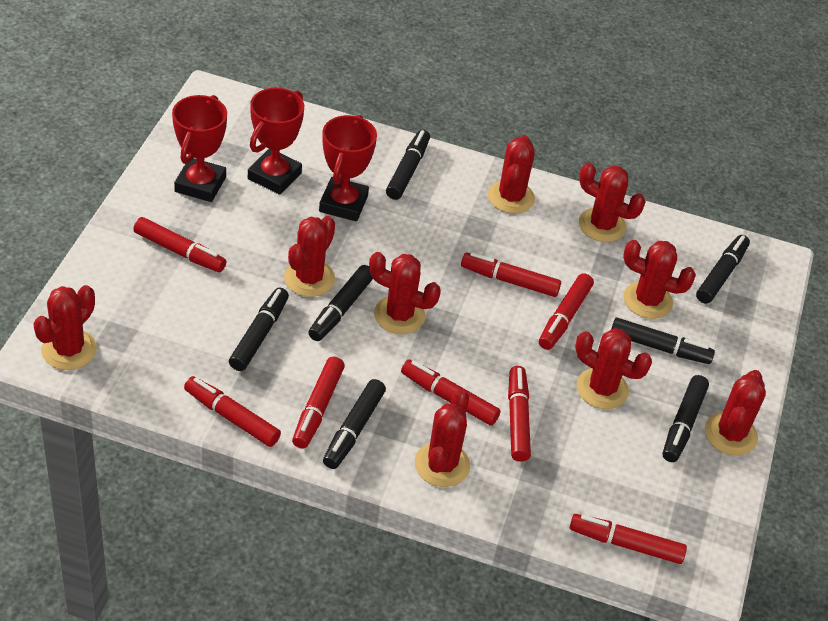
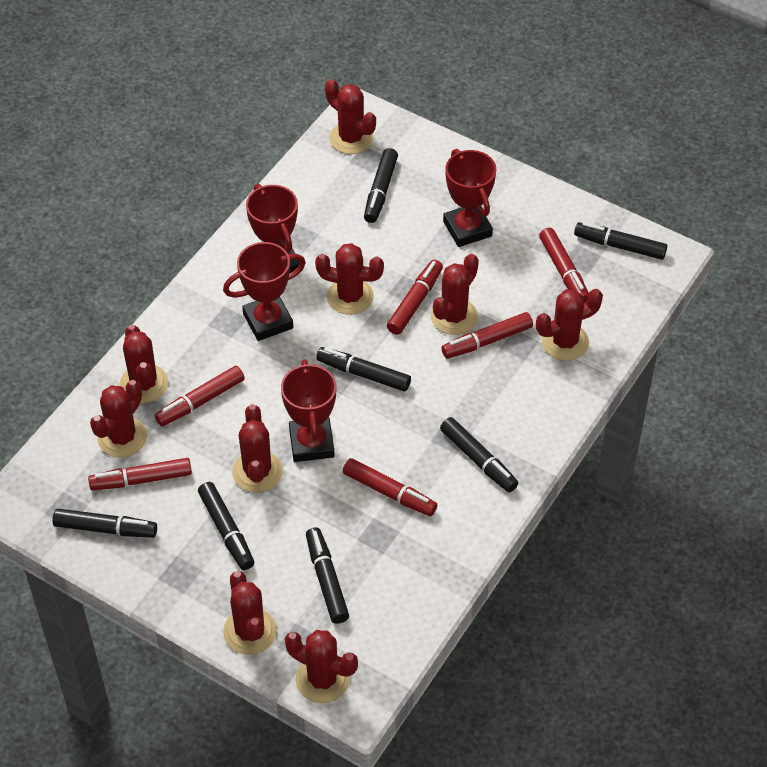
red marker: [133,217,226,272] [184,376,281,447] [292,357,345,449] [401,359,501,426] [461,252,561,297] [508,366,531,462] [539,273,594,350] [570,514,687,564] = 8 -> [88,458,192,491] [155,366,245,426] [343,458,437,516] [387,260,443,335] [442,312,533,359] [539,227,589,303] = 6
red trophy: [172,95,227,202] [248,88,304,195] [319,115,377,221] = 3 -> [223,242,306,341] [246,184,300,273] [281,359,336,462] [443,149,497,247] = 4

